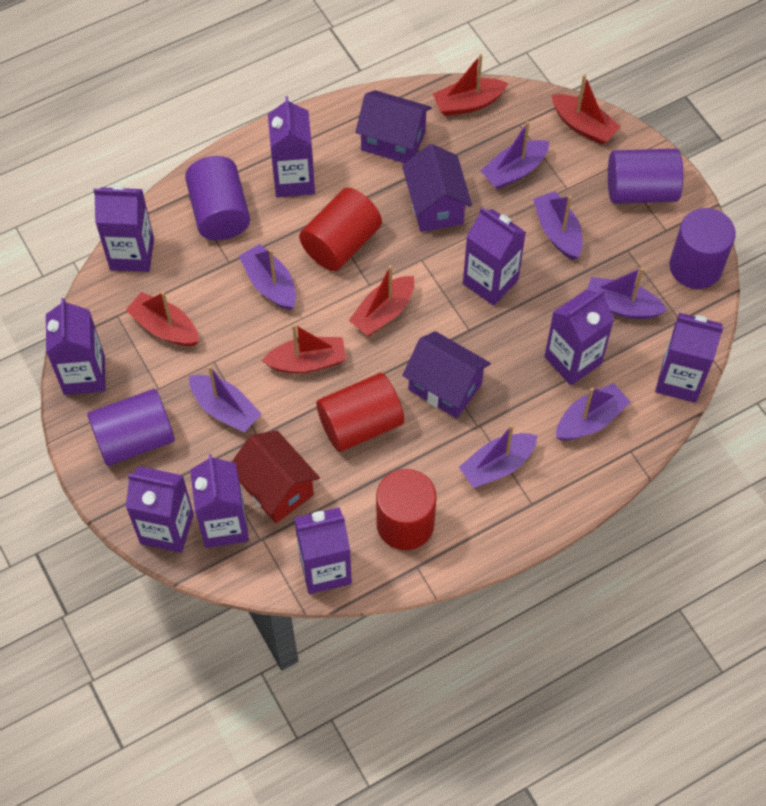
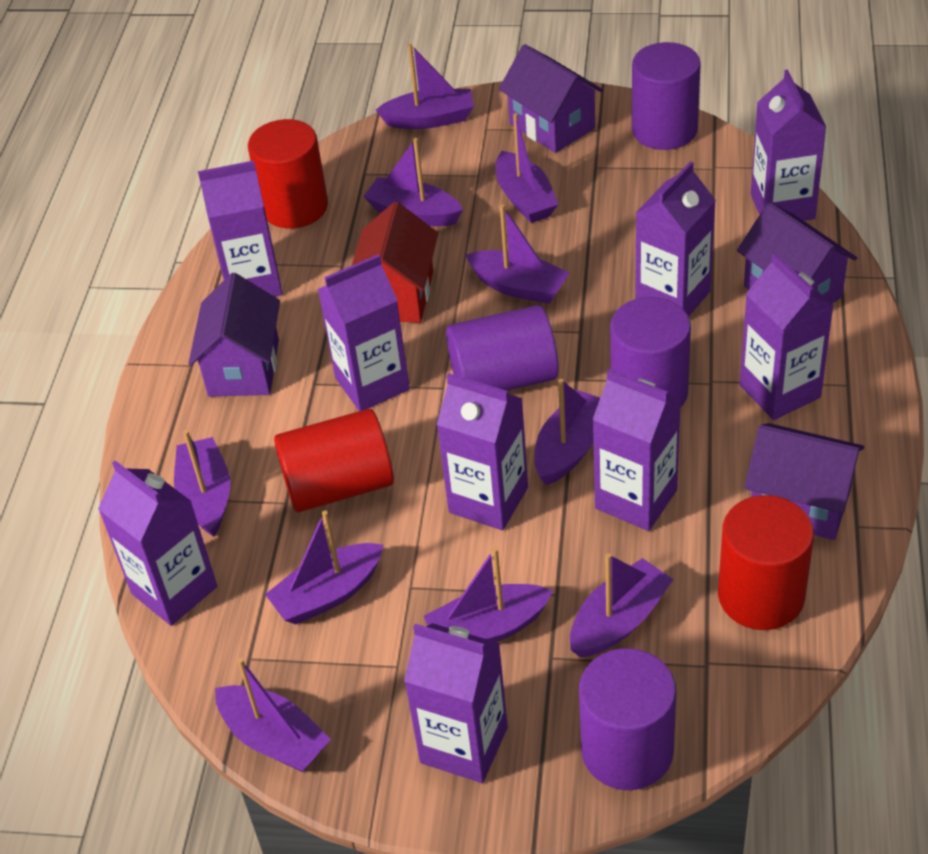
purple boat: [189,365,261,432] [239,244,296,310] [459,424,538,488] [480,121,549,189] [533,191,582,260] [556,383,630,440] [587,267,667,319] = 7 -> [174,430,230,537] [215,658,331,772] [265,510,384,624] [363,138,463,226] [376,43,474,129] [424,547,553,642] [465,204,570,304] [496,113,558,223] [534,379,600,485] [570,553,674,657] = 10
purple house: [355,90,431,163] [402,144,472,232] [402,331,491,418] = 3 -> [188,273,280,397] [499,44,603,153] [737,202,857,304] [744,423,864,540] = 4
red boat: [126,292,199,346] [262,324,347,373] [348,265,414,336] [433,54,508,116] [552,75,620,145] = 5 -> none = 0

